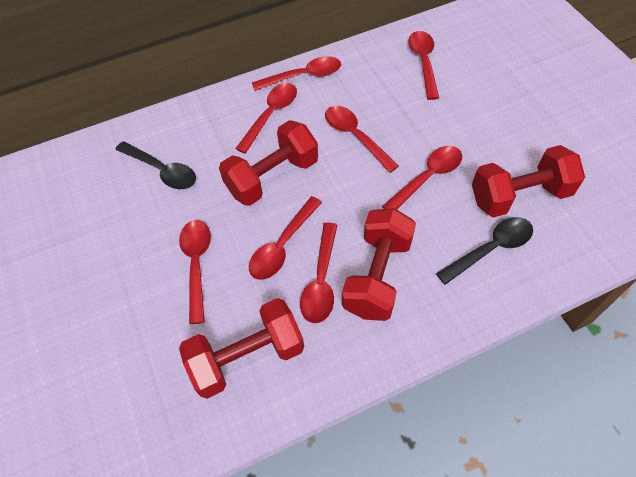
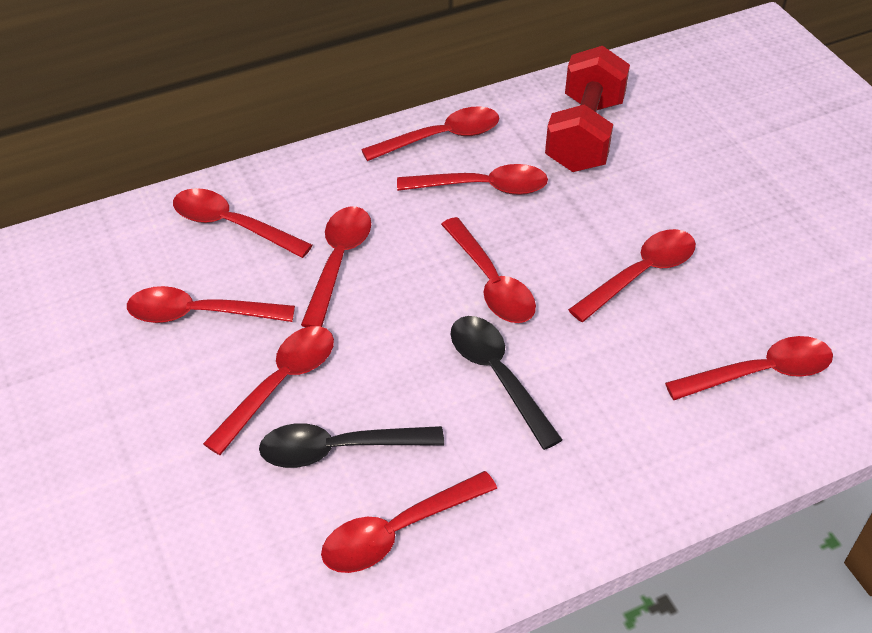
red dumbbell: [179,298,304,399] [219,120,318,206] [342,208,416,321] [472,145,585,218] = 4 -> [545,46,630,172] = 1
red spoon: [179,220,211,324] [235,83,297,154] [249,196,322,280] [252,56,341,91] [300,222,337,323] [325,106,399,173] [382,146,462,210] [408,31,439,100] = 8 -> [127,286,295,323] [173,188,312,258] [203,326,334,455] [301,207,371,327] [321,471,497,573] [361,107,499,161] [397,164,548,195] [441,217,536,323] [568,229,696,322] [665,336,833,400] = 10

